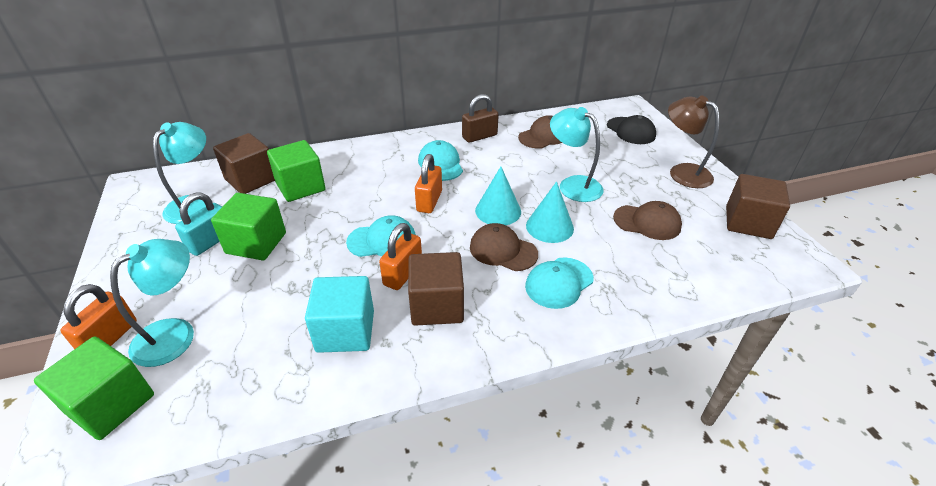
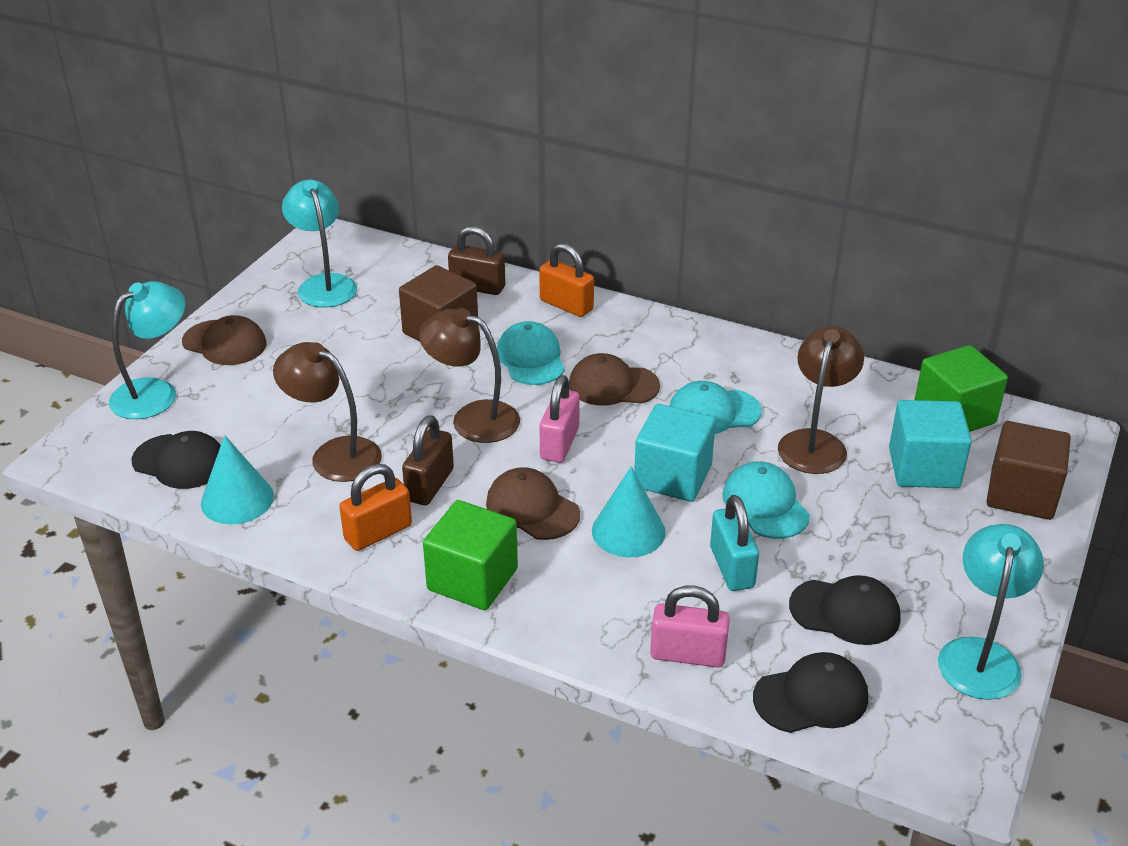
black cap: [607,115,656,144] = 1 -> [131,431,221,489] [753,652,868,733] [789,575,901,645] = 3
brown cube: [213,133,275,194] [408,252,464,326] [726,174,790,239] = 3 -> [399,265,479,342] [987,421,1071,520] = 2
brown lamp: [668,96,719,188] = 1 -> [273,342,382,482] [419,308,520,443] [778,326,864,474] = 3
brown padlock: [462,94,499,143] = 1 -> [402,415,454,505] [448,226,505,295] = 2
green cube: [34,336,154,440] [211,193,286,261] [267,140,326,202] = 3 -> [423,500,518,610] [915,345,1008,432] = 2
orange padlock: [60,284,137,349] [379,223,422,290] [415,154,442,213] = 3 -> [339,464,412,551] [539,243,594,317] = 2
pink padlock: none = 0 -> [539,375,580,463] [650,585,730,667] = 2
turquoise cube: [305,276,374,353] = 1 -> [634,404,716,502] [889,400,972,488] = 2

